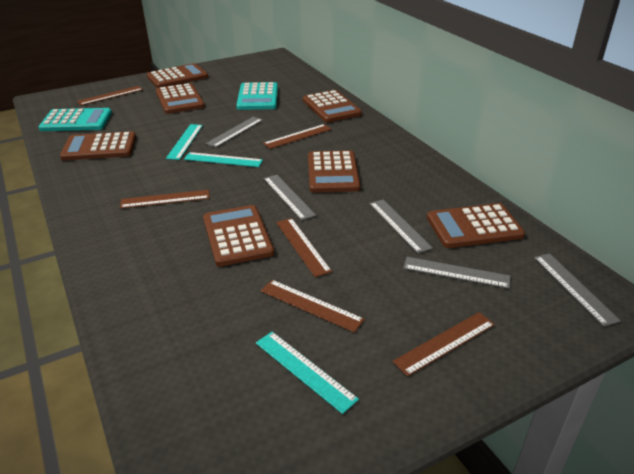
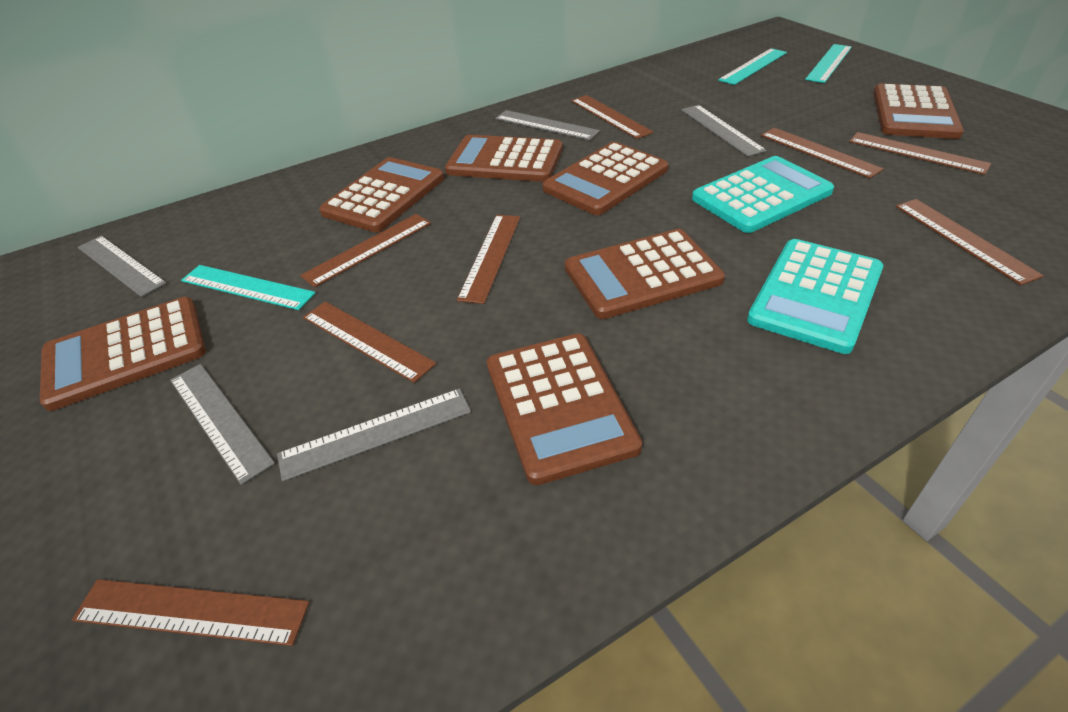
brown ruler: [77,86,143,106] [120,190,210,209] [261,280,365,333] [263,124,332,149] [276,218,332,277] [392,312,495,377] = 6 -> [72,579,309,646] [300,214,431,287] [303,301,436,383] [457,215,520,304] [571,95,653,139] [761,128,884,178] [849,132,991,175] [896,199,1044,285] = 8

